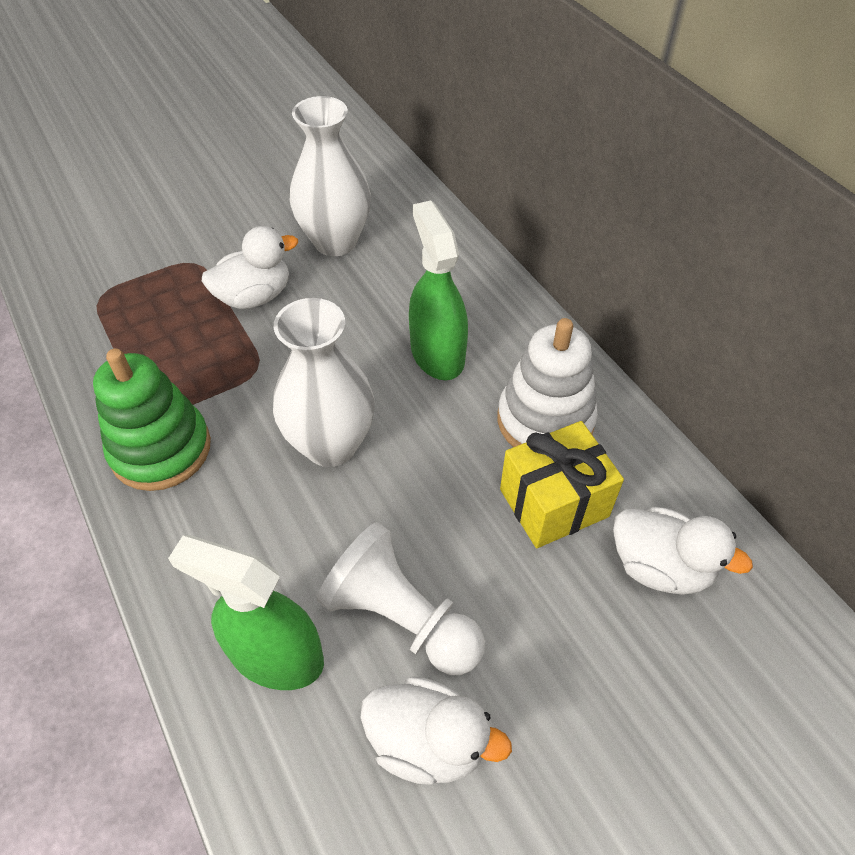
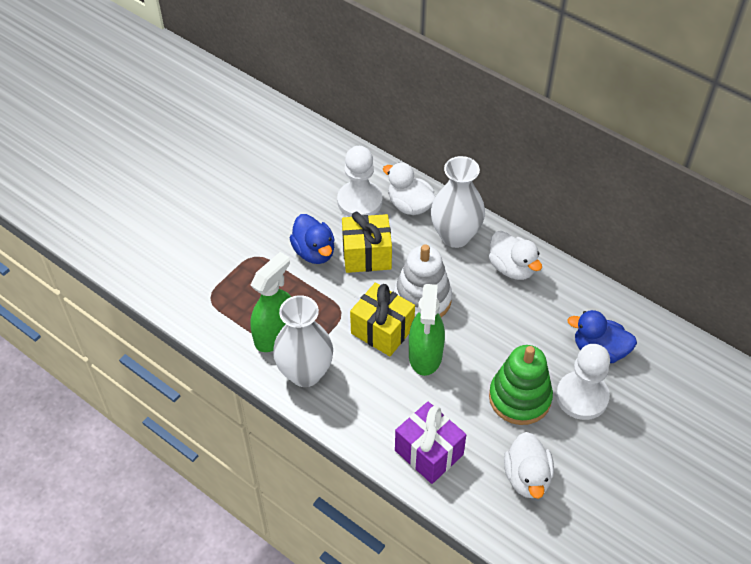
blue duck: none = 0 -> [289,214,335,264] [567,310,637,363] = 2
purple gift: none = 0 -> [395,402,466,484] = 1
white pawn: [317,522,485,675] = 1 -> [337,146,382,217] [556,344,610,420] = 2
yellow gift: [500,421,624,548] = 1 -> [342,212,392,273] [350,283,415,356] = 2

